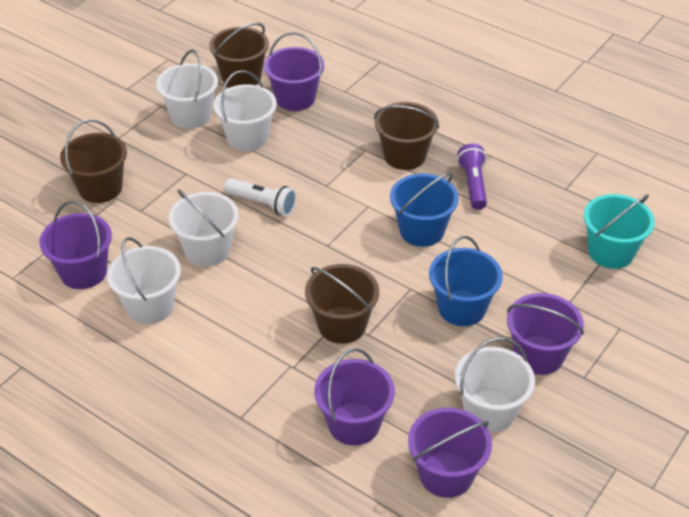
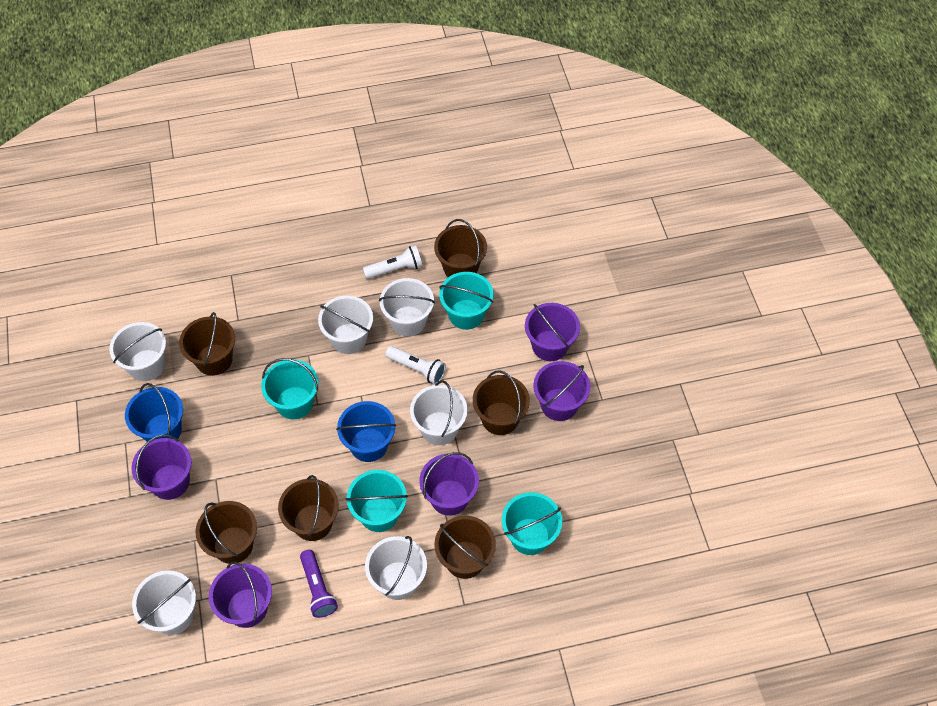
brown bucket: [60,119,127,203] [209,23,269,87] [305,264,379,344] [374,102,439,170] = 4 -> [179,312,235,376] [195,501,257,564] [278,475,339,541] [434,219,487,277] [434,515,496,579] [473,370,530,435] = 6
turquoise bucket: [584,194,655,269] = 1 -> [261,358,318,419] [346,470,408,532] [439,272,494,330] [502,492,562,555] = 4
white bucket: [107,237,181,324] [156,50,218,129] [168,189,239,266] [214,70,277,151] [455,337,535,433] = 5 -> [109,322,166,381] [132,570,196,635] [318,296,373,354] [365,536,427,600] [379,278,435,336] [410,380,468,445] = 6
white flashlight: [224,178,297,216] = 1 -> [363,245,422,279] [385,346,446,384] = 2

